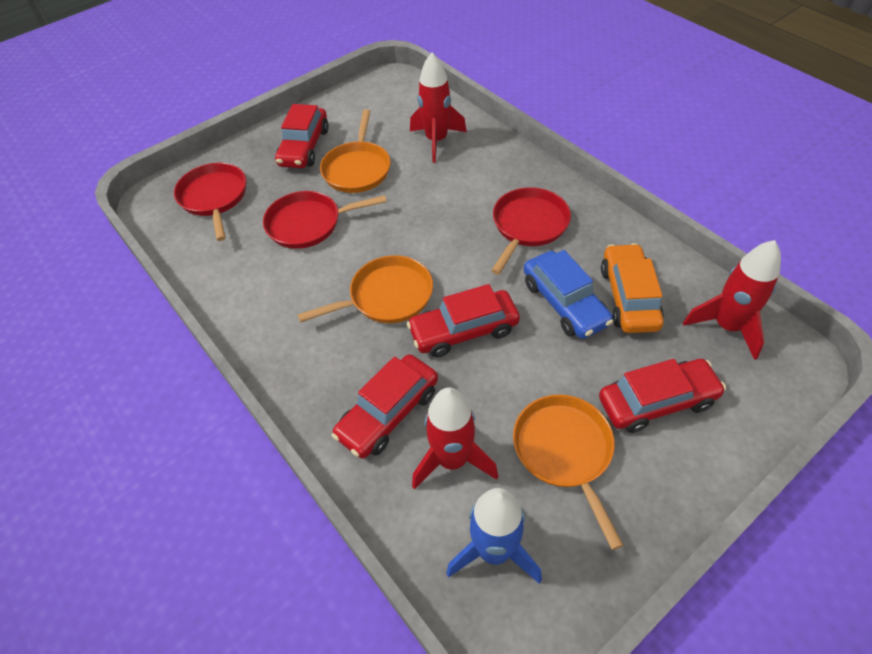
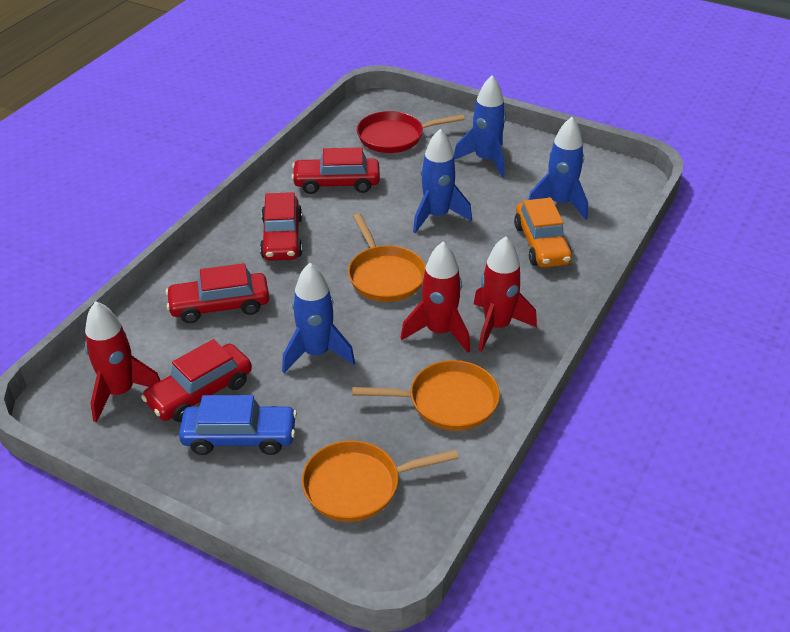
blue rocket: [446,488,542,584] = 1 -> [282,263,355,373] [413,129,472,233] [454,75,506,178] [528,117,588,220] = 4
red pan: [174,163,246,241] [263,191,387,249] [491,187,571,274] = 3 -> [357,111,465,153] = 1

